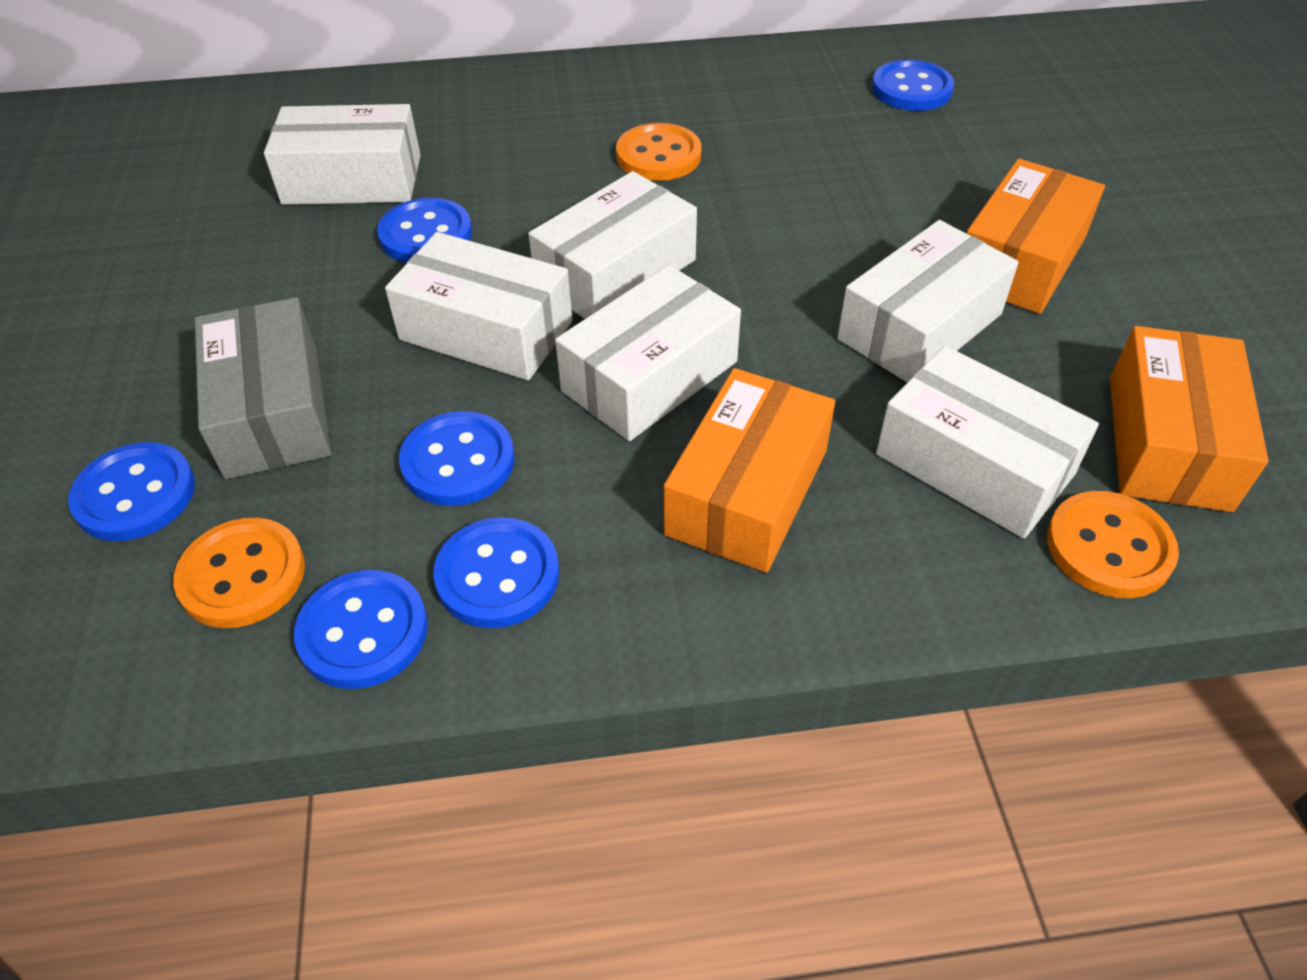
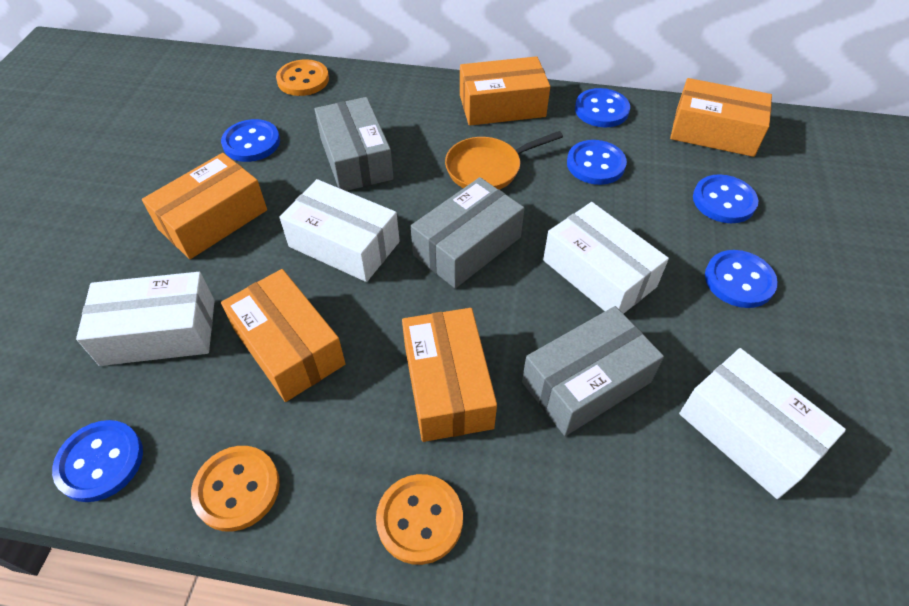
grey box: [195,297,331,479] = 1 -> [315,97,394,191] [411,177,524,288] [522,306,664,436] = 3
orange box: [664,368,835,573] [966,159,1105,314] [1110,326,1269,512] = 3 -> [142,153,267,259] [221,269,346,402] [402,308,497,442] [460,56,550,126] [670,78,772,157] = 5
orange pan: none = 0 -> [445,131,563,190] = 1
white box: [264,104,420,205] [385,232,572,380] [528,171,697,319] [555,265,741,441] [837,220,1019,383] [876,346,1099,539] = 6 -> [76,272,215,366] [280,179,400,282] [543,202,669,314] [679,348,846,499] = 4

